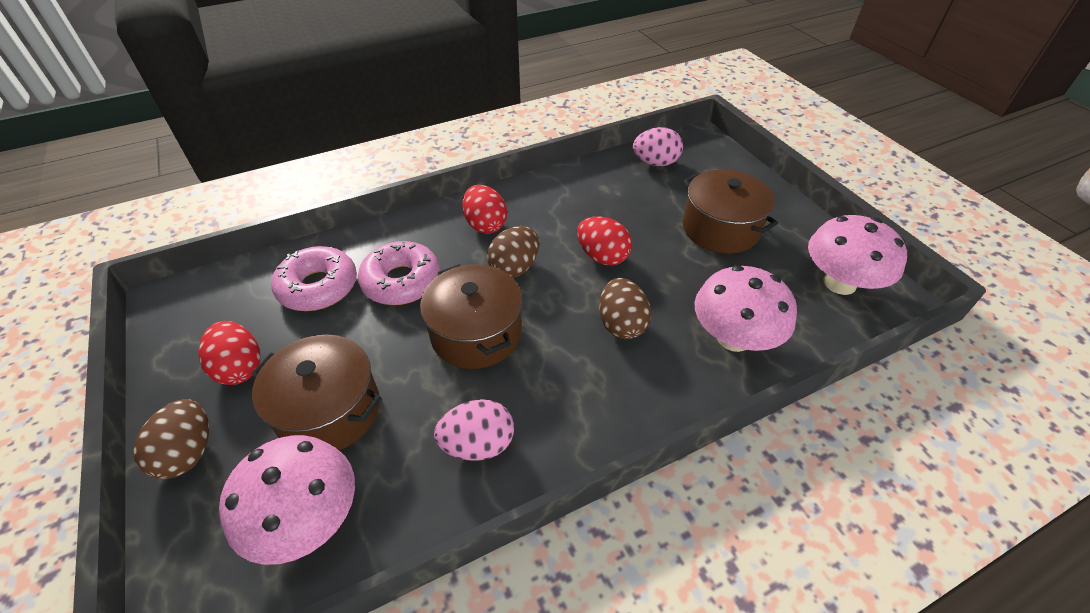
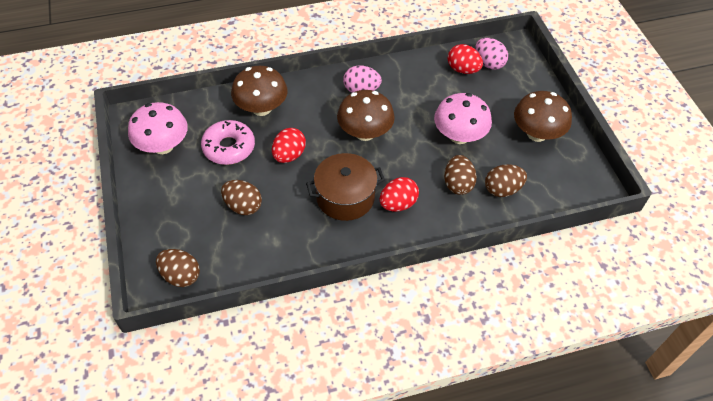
brown egg: [133,399,209,479] [487,226,539,278] [599,278,651,339] = 3 -> [156,249,200,287] [221,180,262,215] [444,155,477,195] [485,164,527,197] = 4
brown mushroom: none = 0 -> [231,66,288,116] [337,90,395,141] [514,91,572,142] = 3
brown pot: [252,335,381,451] [420,264,522,369] [683,169,778,254] = 3 -> [306,153,385,221] = 1
pink donut: [271,246,357,311] [358,241,440,305] = 2 -> [201,120,255,165] = 1
pink mushroom: [219,435,355,565] [695,265,797,352] [808,215,907,295] = 3 -> [128,102,188,154] [434,93,492,144] = 2

